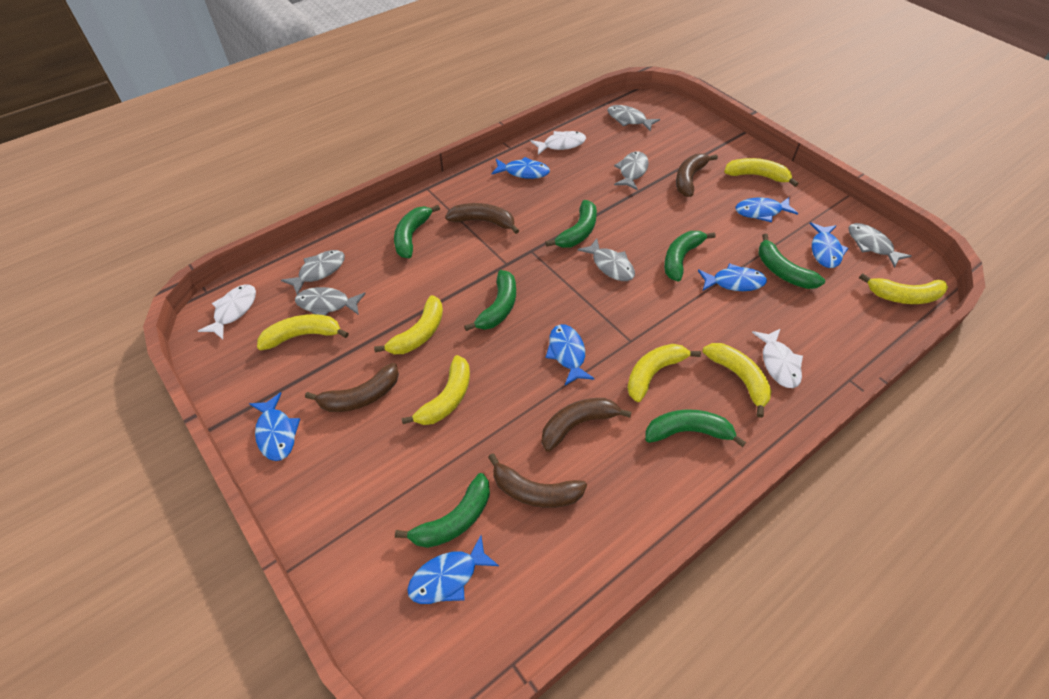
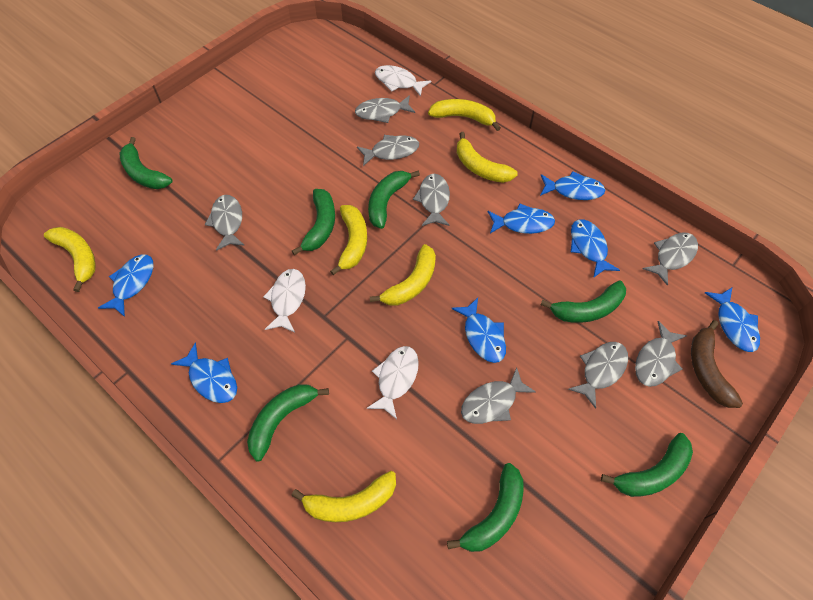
brown banana: [305,363,399,412] [445,203,519,234] [488,453,587,508] [542,398,632,452] [676,153,718,197] = 5 -> [691,320,743,408] = 1
grey fish: [281,250,345,295] [295,287,366,316] [577,238,635,281] [607,105,660,132] [614,151,649,191] [849,223,912,268] = 6 -> [205,195,245,251] [355,95,415,123] [357,135,419,166] [413,174,450,226] [461,367,536,424] [568,342,628,409] [635,321,687,387] [643,232,698,286] = 8
yellow banana: [257,314,349,350] [374,295,443,354] [401,355,470,425] [627,344,701,402] [703,343,771,418] [724,158,798,187] [859,273,948,304] = 7 -> [44,227,96,292] [291,471,396,522] [330,205,367,275] [370,244,436,306] [428,99,501,131] [457,132,518,183] = 6

